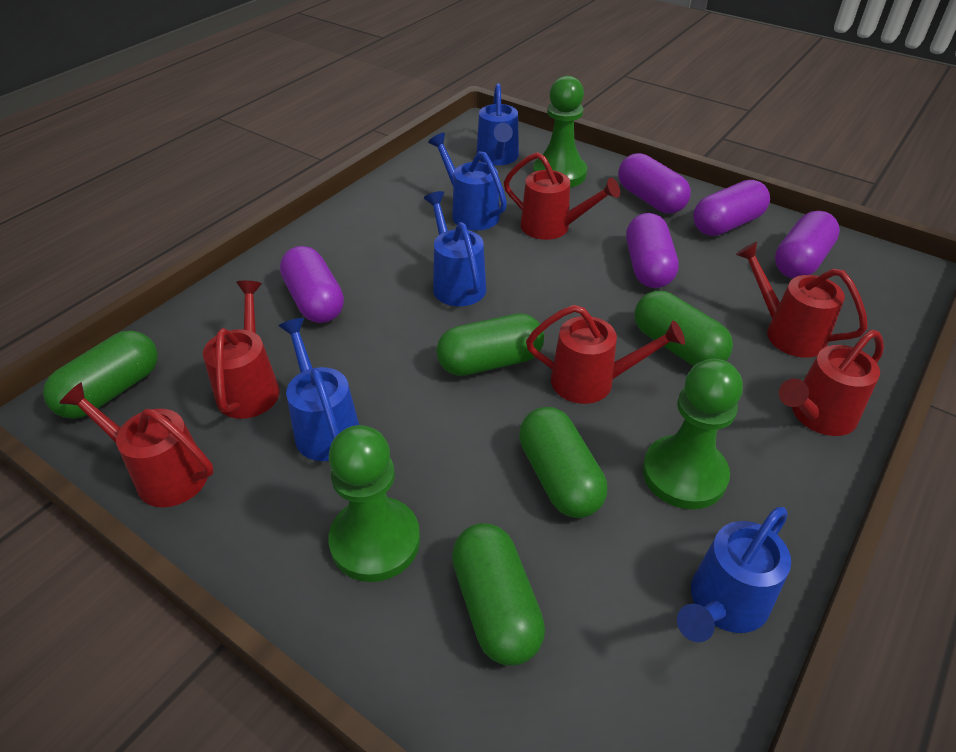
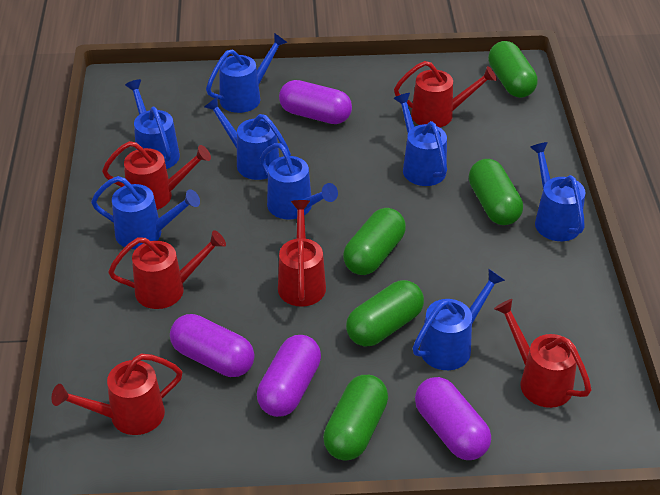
blue watering can: [279,318,359,461] [424,191,487,306] [428,133,507,231] [476,83,519,165] [677,507,791,642] = 5 -> [91,176,200,249] [125,79,180,169] [204,97,291,180] [206,33,288,113] [260,143,338,219] [394,93,447,186] [413,269,505,370] [530,142,586,241] = 8
green pawn: [328,425,420,582] [533,76,587,187] [643,359,743,509] = 3 -> none = 0
purple capsule: [280,246,344,323] [618,153,691,214] [626,213,679,288] [693,180,770,236] [775,211,840,278] = 5 -> [170,314,255,377] [257,335,321,417] [279,80,352,124] [415,377,491,460] = 4

